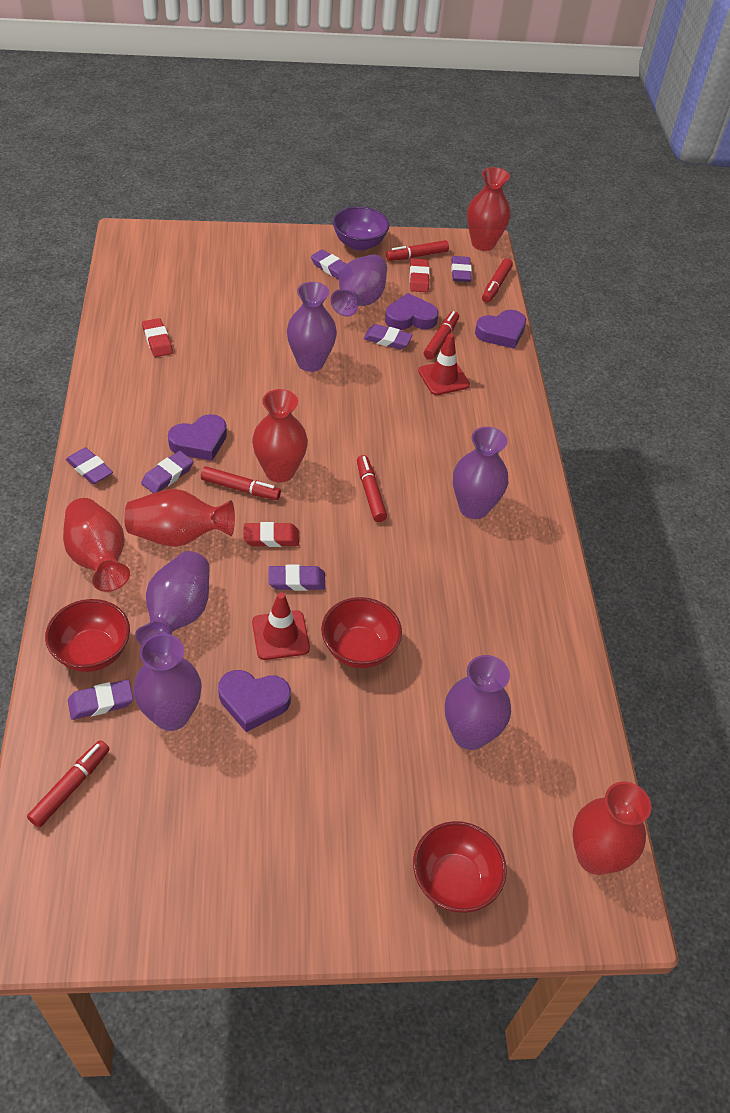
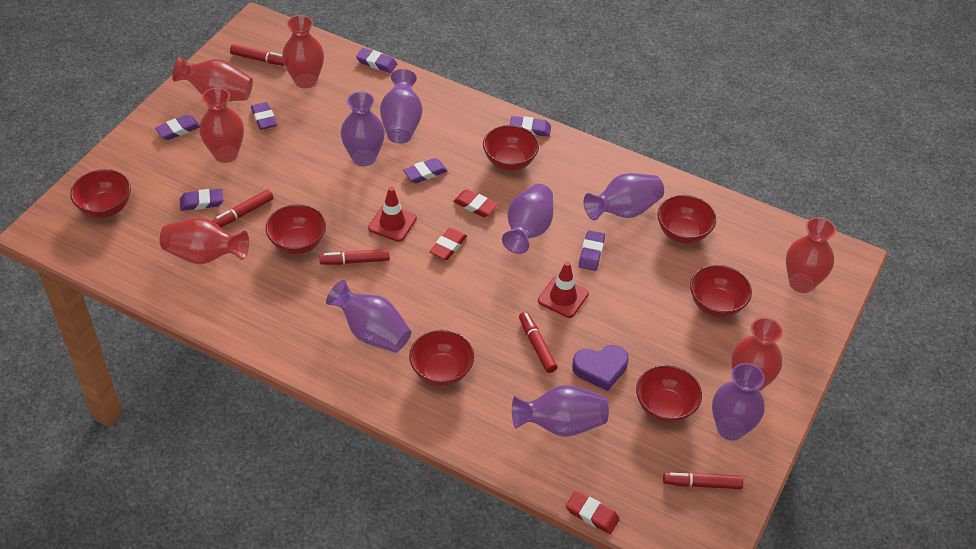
purple bowl: [333,206,389,251] = 1 -> none = 0
purple heart: [168,414,227,461] [218,670,291,732] [385,293,439,330] [475,310,526,349] = 4 -> [572,345,629,391] = 1
purple vase: [133,634,202,731] [135,551,209,646] [287,282,337,372] [331,255,387,317] [445,655,511,750] [453,427,508,519] = 6 -> [326,280,411,353] [341,91,385,166] [380,69,423,144] [502,184,553,254] [512,385,609,437] [583,173,664,221] [712,363,765,441] = 7
red bowl: [45,599,130,672] [321,597,402,668] [413,821,507,913] = 3 -> [70,169,131,218] [266,204,326,255] [409,330,474,387] [483,125,539,171] [636,365,702,423] [657,195,716,244] [690,265,752,318] = 7
red marker: [27,740,110,827] [201,466,281,500] [357,455,387,522] [386,240,449,261] [424,311,459,360] [482,258,513,303] = 6 -> [212,189,274,227] [230,44,285,66] [319,249,390,265] [519,312,557,373] [663,472,743,489] = 5
red vase: [63,498,130,592] [124,489,235,547] [252,389,308,483] [467,167,511,251] [573,781,652,875] = 5 -> [160,218,249,264] [172,56,253,101] [199,88,244,163] [282,15,324,89] [731,317,783,391] [786,217,836,293] = 6

